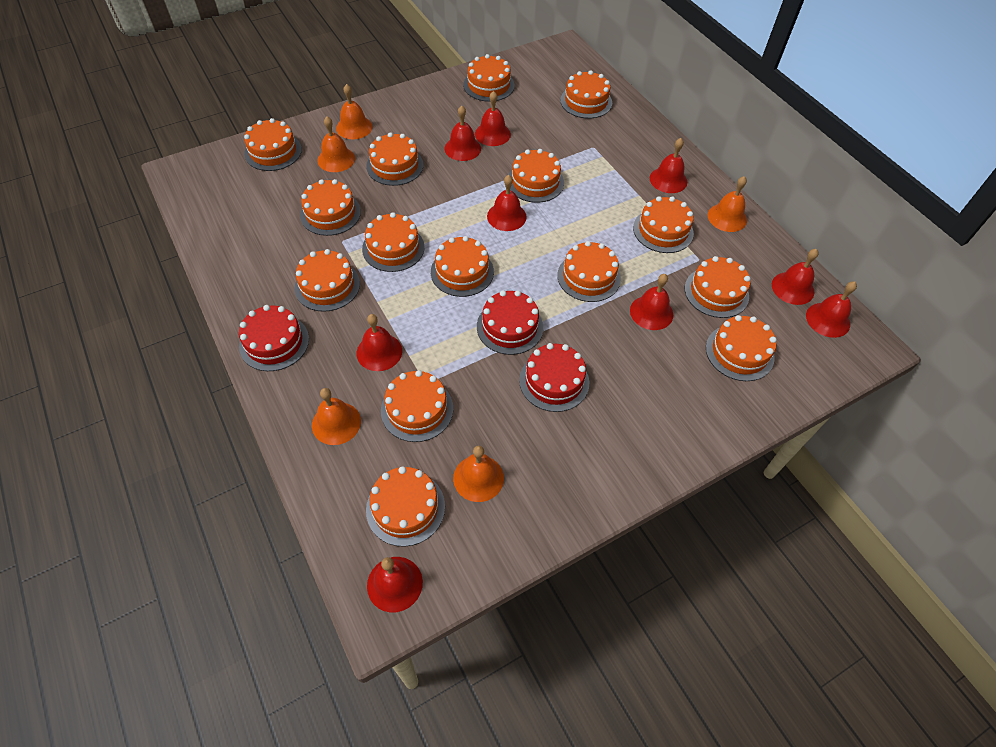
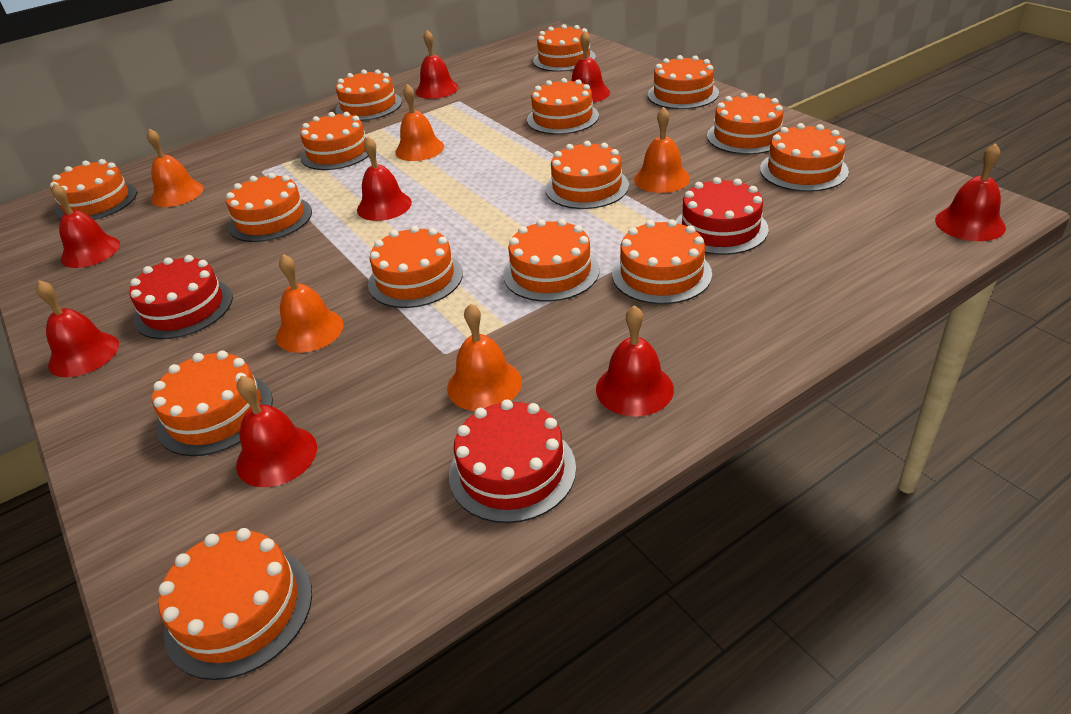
red bell: [357,314,402,371] [367,557,423,612] [444,106,481,161] [475,91,511,146] [487,175,527,231] [630,274,673,330] [650,138,687,193] [772,249,818,305] [806,282,857,338] = 9 -> [36,280,119,377] [51,183,120,268] [236,376,317,487] [357,137,412,221] [416,30,459,99] [572,31,610,103] [596,305,674,417] [935,143,1006,241] = 8

